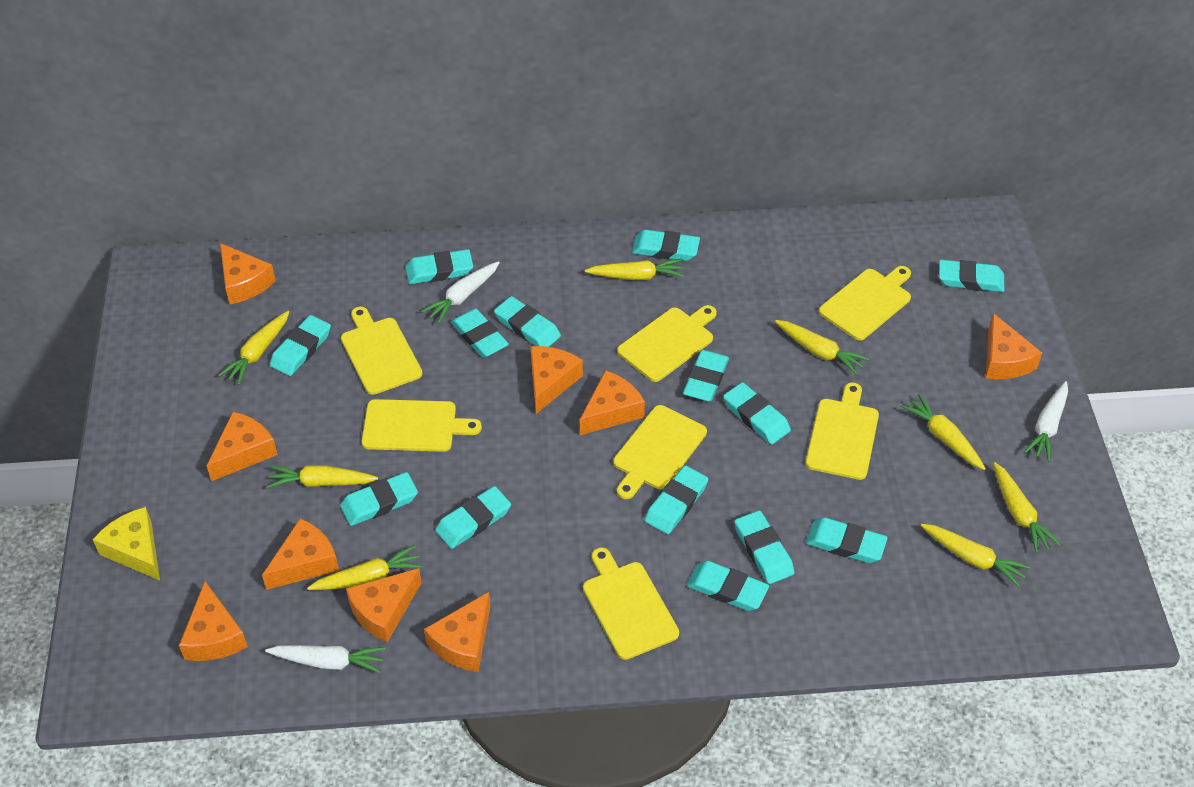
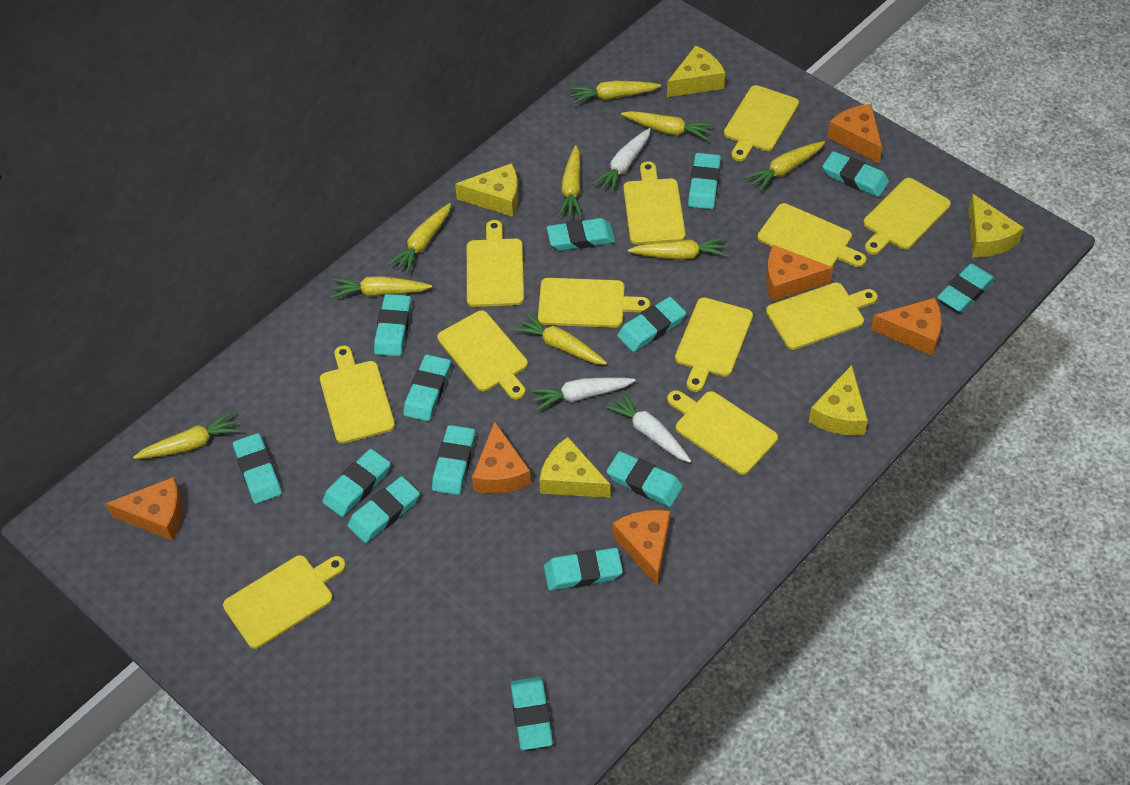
orange cheese: [179,581,248,661] [207,412,278,481] [220,243,276,304] [262,518,339,590] [346,568,422,642] [424,592,491,672] [531,346,583,414] [580,370,645,435] [986,313,1042,379] = 9 -> [105,477,183,541] [472,421,531,494] [612,510,670,587] [766,245,833,301] [827,104,882,163] [871,298,942,356] = 6
yellow carrot: [218,311,289,385] [267,465,378,488] [307,545,423,590] [585,259,685,280] [775,320,869,375] [901,394,986,470] [921,524,1031,587] [993,462,1061,553] = 8 -> [133,411,241,459] [331,276,432,298] [388,203,451,274] [513,313,607,365] [558,145,582,218] [569,81,661,104] [621,111,714,141] [628,237,728,260] [745,141,825,192] = 9
yellow cheese: [93,507,160,580] = 1 -> [455,163,518,217] [539,437,610,498] [667,45,725,97] [809,365,868,435] [968,194,1024,257] = 5
yellow cutting board: [341,307,423,395] [362,399,482,452] [583,547,679,660] [613,405,707,499] [617,305,717,382] [805,382,879,480] [819,266,911,340] = 7 -> [223,555,346,649] [320,345,395,444] [437,310,528,400] [467,220,524,307] [538,278,650,328] [623,161,686,245] [667,390,778,475] [675,297,753,392] [724,85,799,162] [758,203,867,267] [766,282,878,350] [863,178,951,255] = 12

